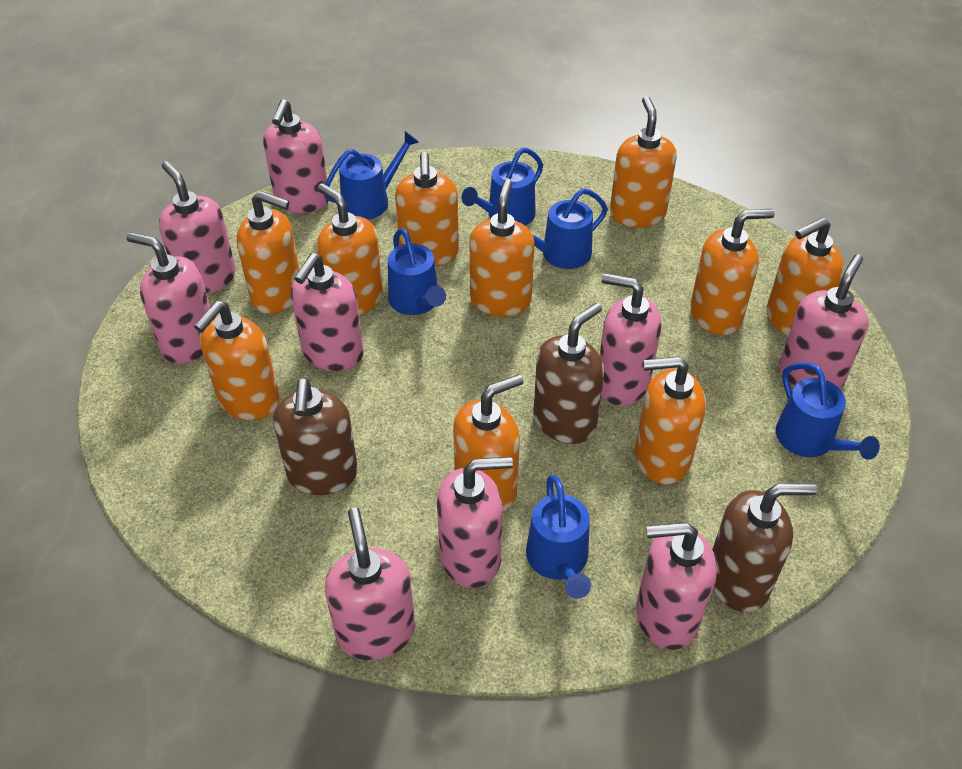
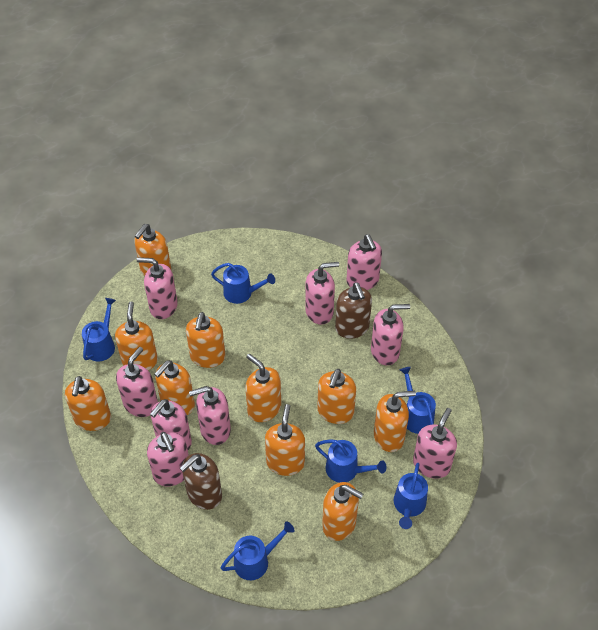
brown soap dispenser: [273,378,358,495] [533,303,604,444] [712,483,817,612] = 3 -> [180,453,222,510] [335,282,372,339] = 2

